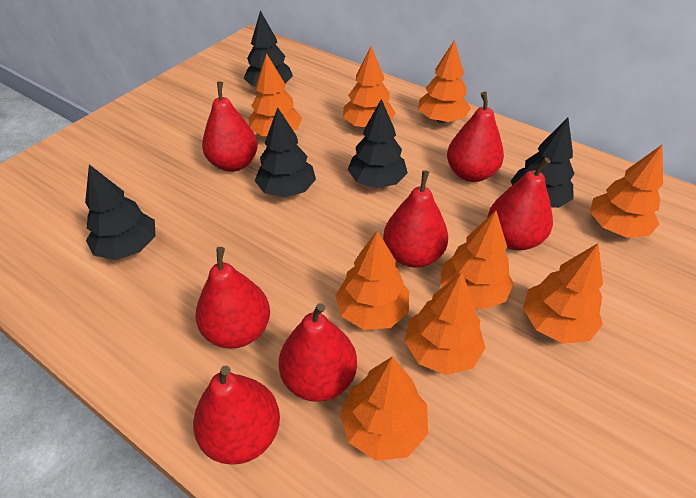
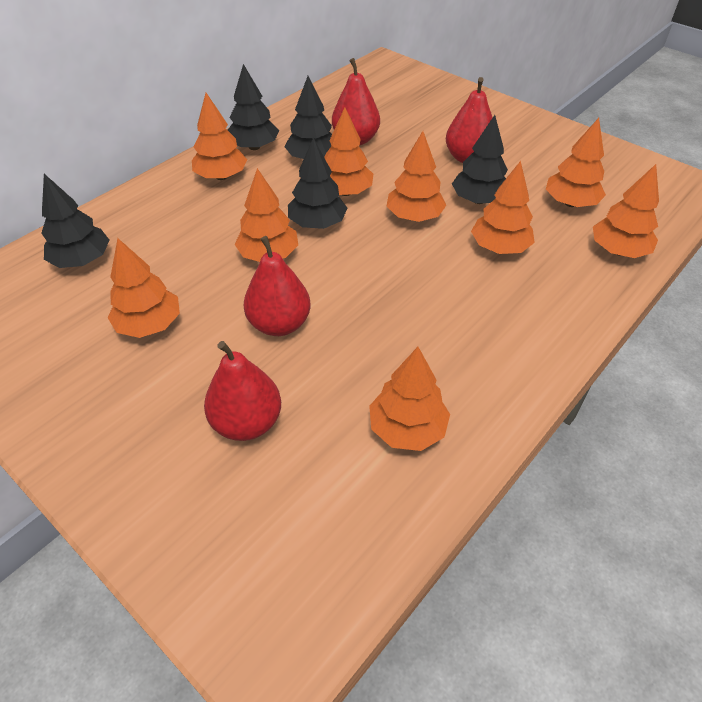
red pear: [193,366,280,465] [196,247,270,348] [202,82,258,172] [279,303,357,402] [383,170,448,268] [447,92,504,182] [488,157,553,250] = 7 -> [204,341,281,441] [244,236,311,336] [332,58,380,145] [446,77,493,163] = 4

